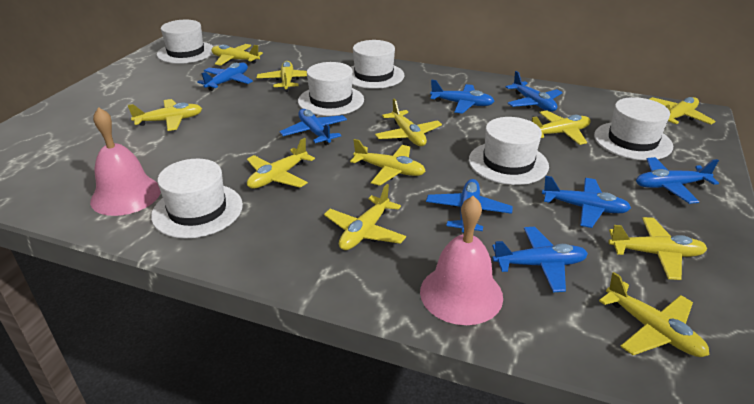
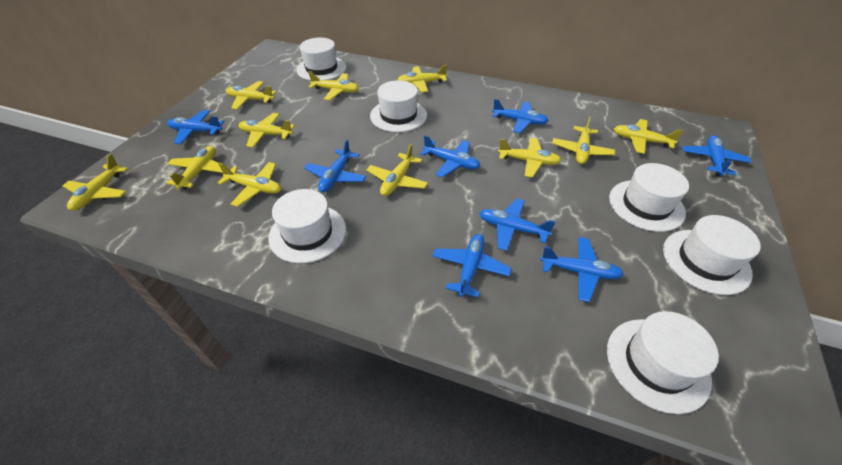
pink bell: [90,107,161,216] [420,196,503,325] = 2 -> none = 0

